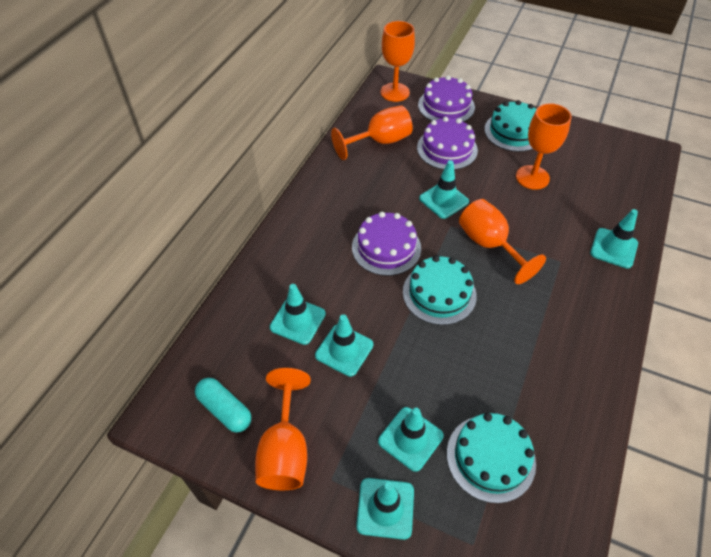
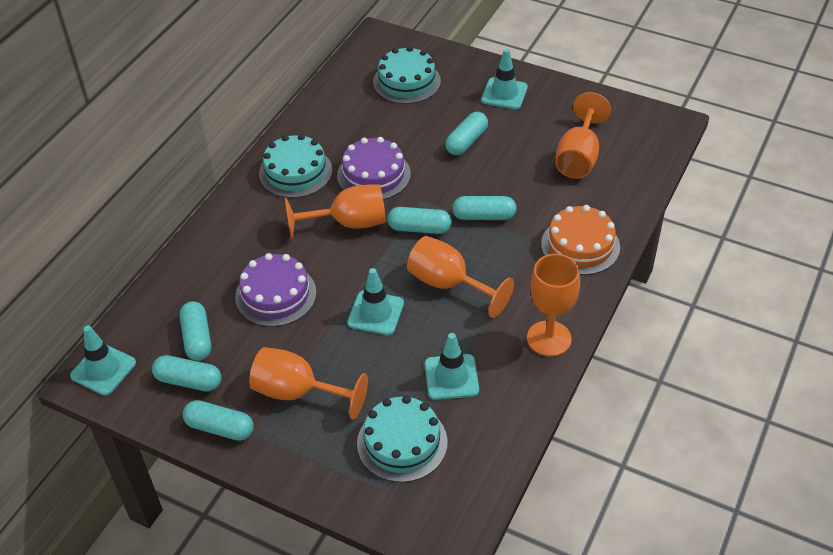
orange cake: none = 0 -> [541,205,620,275] = 1
purple cake: [352,212,421,276] [417,117,478,170] [418,76,475,122] = 3 -> [235,253,317,327] [337,137,411,200] = 2
turquoise capsule: [195,378,251,432] = 1 -> [152,355,221,392] [180,301,211,361] [183,400,254,441] [388,207,452,234] [445,112,488,155] [452,196,516,220] = 6
turquoise traffic cone: [270,284,326,345] [315,314,373,377] [356,478,414,540] [378,407,443,472] [419,160,469,219] [590,209,638,269] = 6 -> [70,325,136,396] [347,268,404,335] [425,333,479,400] [481,49,528,109] = 4

